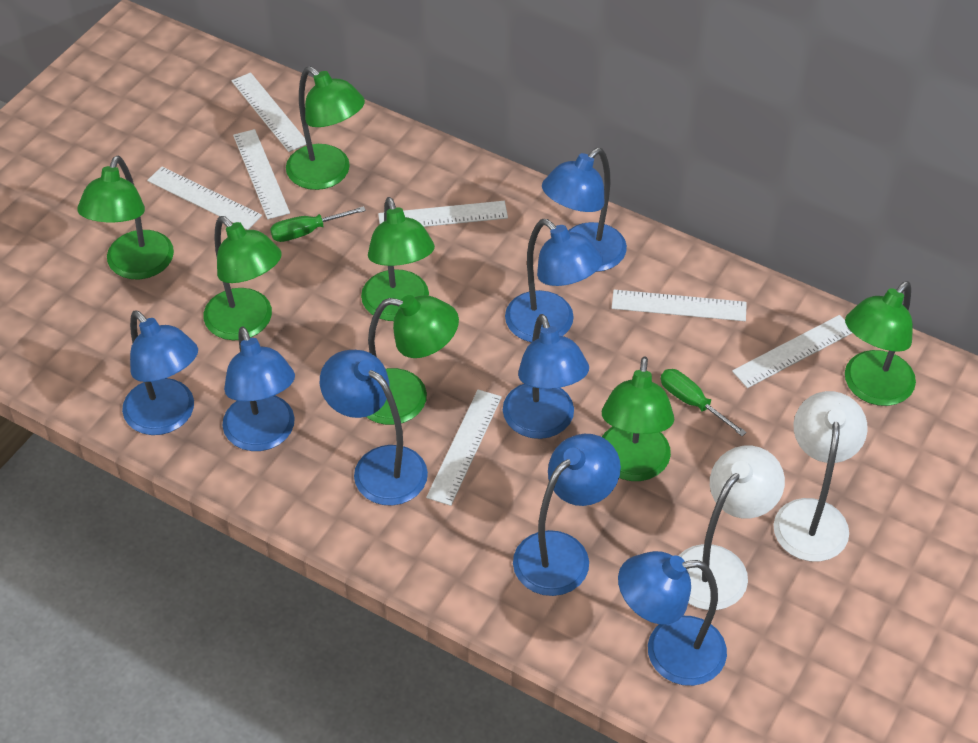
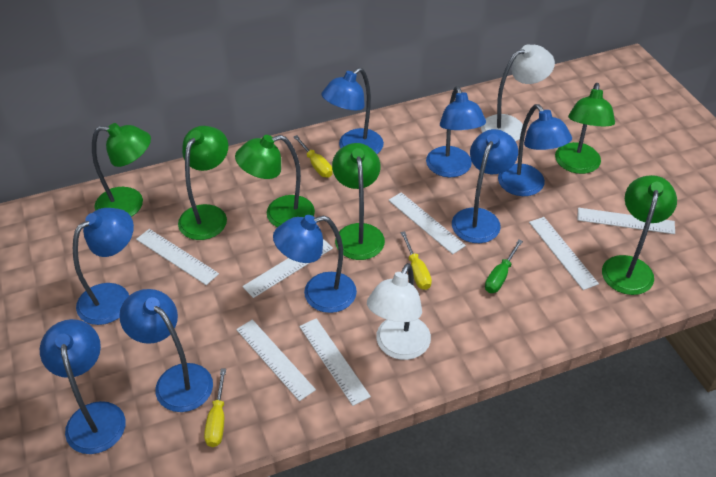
green lamp: [77,156,174,279] [203,216,282,341] [286,66,365,190] [361,197,435,321] [367,295,459,425] [602,357,674,481] [845,281,916,406] = 7 -> [92,123,151,217] [178,126,228,240] [235,135,315,227] [332,143,385,260] [555,83,615,174] [602,175,677,295] = 6
green screwdriver: [270,206,366,242] [661,369,747,436] = 2 -> [485,240,523,293] = 1
yellow screwdriver: none = 0 -> [204,369,226,447] [293,135,333,177] [401,231,432,290] = 3

